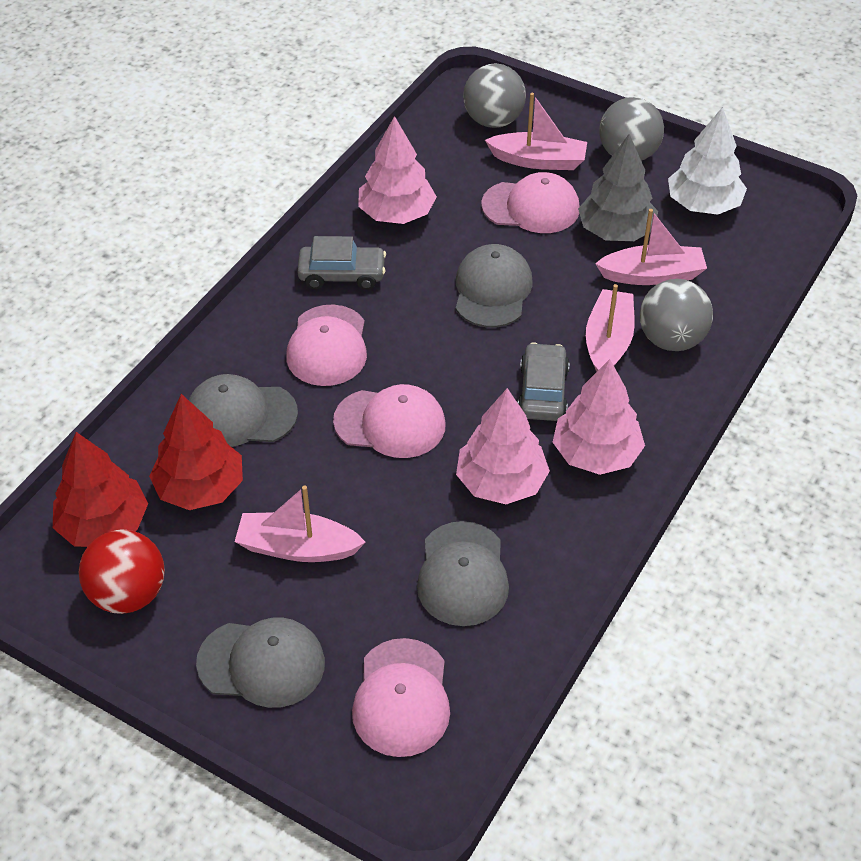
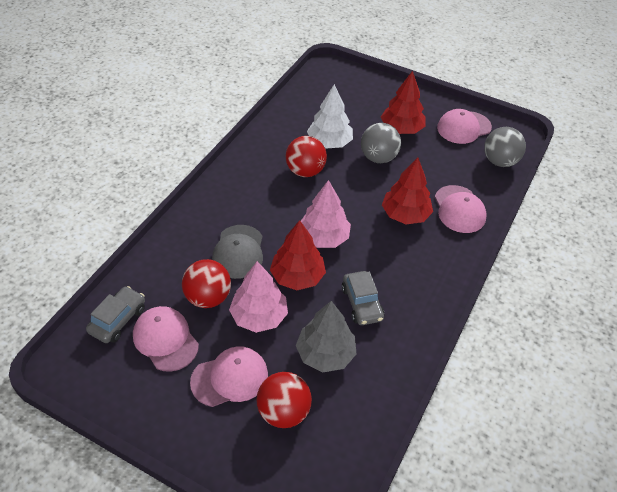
grey ball: [463,63,526,128] [600,97,664,161] [640,279,713,351] = 3 -> [361,123,401,163] [484,127,526,167] = 2
grey cap: [189,374,298,447] [196,617,325,708] [417,521,509,626] [456,244,533,328] = 4 -> [212,225,263,279] = 1
pink boat: [235,486,366,562] [485,93,587,170] [586,284,635,372] [595,209,707,285] = 4 -> none = 0
pink tree: [358,116,437,224] [456,388,550,504] [553,359,645,475] = 3 -> [229,261,288,333] [301,180,351,248] = 2
red ball: [79,529,165,614] = 1 -> [182,259,231,308] [256,372,312,428] [286,136,327,177] = 3
red tree: [53,432,148,547] [149,394,243,510] = 2 -> [270,220,326,290] [381,71,425,134] [382,157,433,224] = 3

